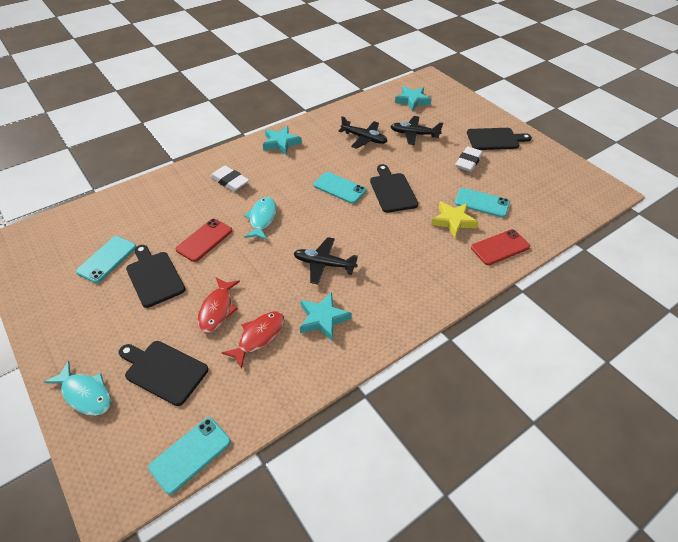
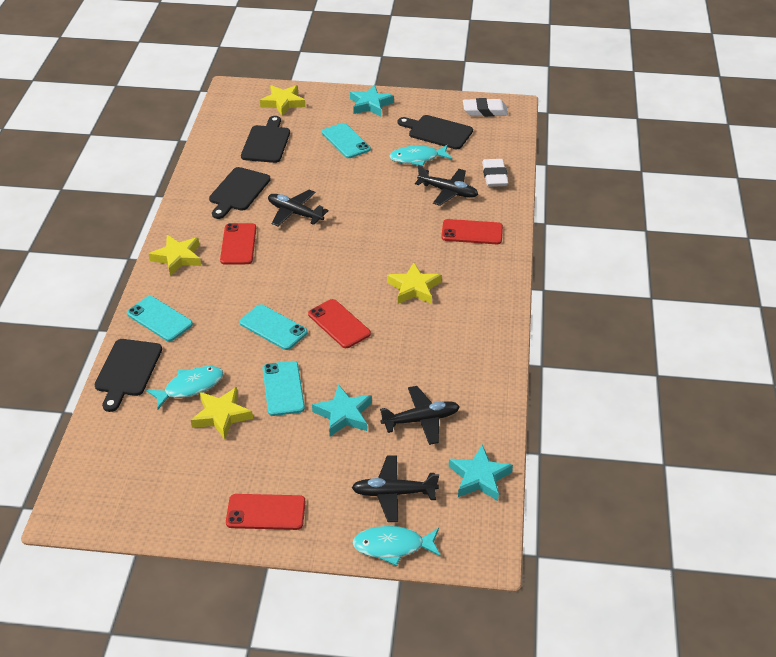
black plane: [293,237,358,284] [338,116,387,149] [390,116,443,145] = 3 -> [268,190,329,226] [352,456,439,522] [380,386,460,445] [415,165,478,206] = 4
red fish: [197,278,240,333] [222,311,285,369] = 2 -> none = 0
red phone: [175,219,232,262] [471,229,530,265] = 2 -> [220,223,256,265] [226,494,306,530] [308,299,371,348] [441,219,503,244] = 4
turquoise fish: [44,361,111,416] [244,197,277,240] = 2 -> [146,366,223,410] [352,526,441,566] [389,145,452,166] = 3
yellow star: [431,201,479,238] = 1 -> [148,235,201,276] [191,387,253,440] [260,85,305,116] [387,262,441,304] = 4

